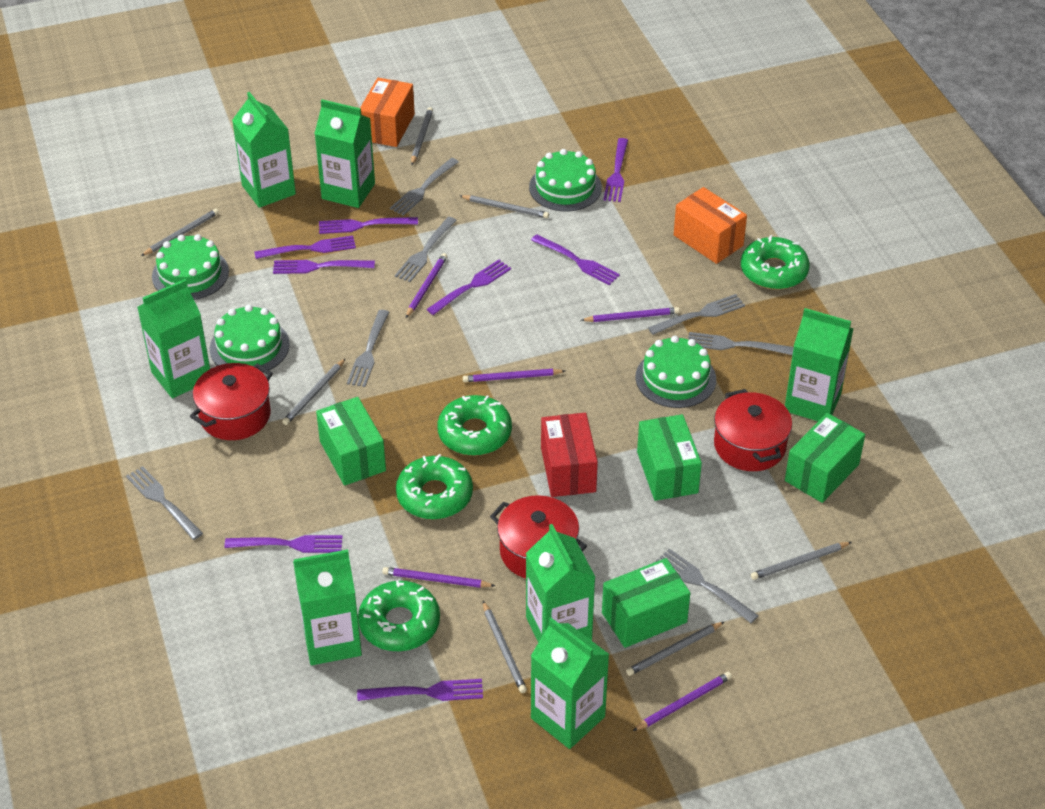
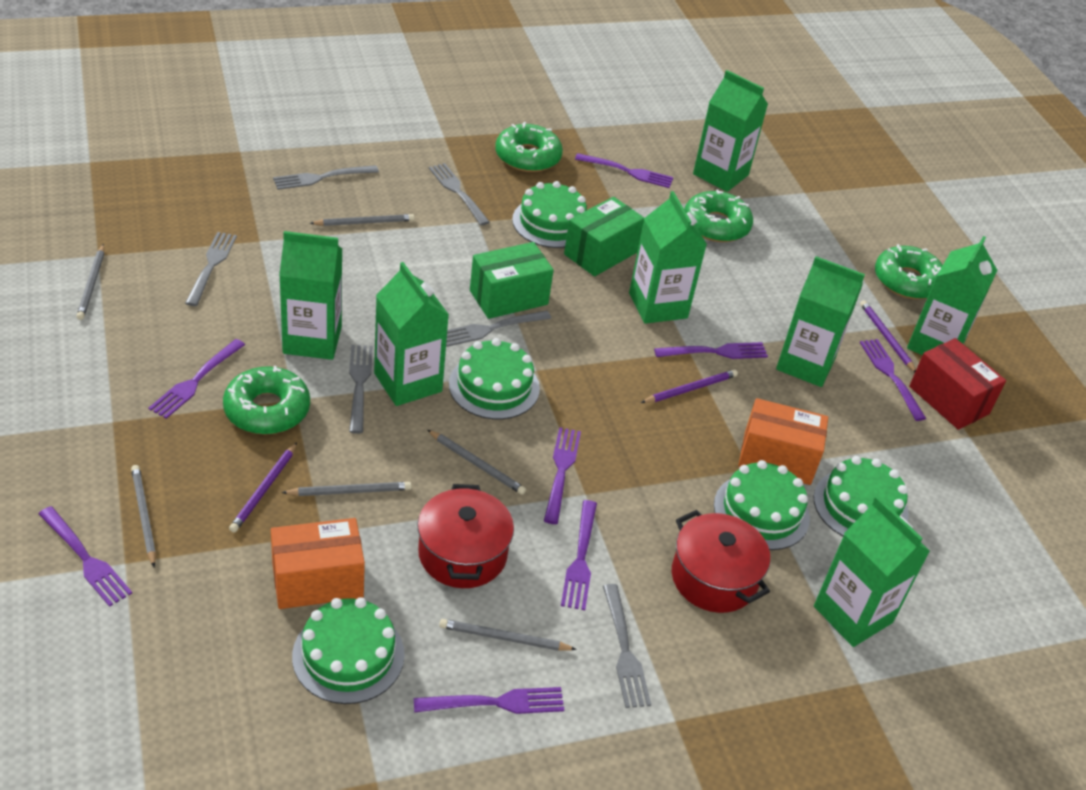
green box: [316,397,386,486] [602,558,690,648] [637,414,702,501] [785,413,865,503] = 4 -> [470,242,554,319] [564,197,644,276] = 2
green cake: [152,234,229,300] [210,305,290,373] [529,149,602,211] [635,336,716,408] = 4 -> [292,597,405,704] [449,338,540,419] [512,181,587,248] [714,460,810,550] [814,456,909,536] = 5
grey fork: [126,466,203,540] [347,310,389,387] [390,158,459,216] [395,217,457,282] [648,294,745,335] [656,549,759,623] [688,332,794,355] = 7 -> [185,232,237,306] [273,165,379,190] [349,345,373,434] [429,163,490,225] [446,311,551,347] [603,584,651,708] = 6
grey pencil: [141,209,219,256] [282,358,346,425] [411,107,433,165] [460,195,549,218] [483,601,527,693] [626,622,724,676] [751,542,852,580] = 7 -> [76,244,104,320] [131,465,156,567] [282,482,412,496] [310,214,414,226] [428,430,526,495] [439,619,577,651] = 6
purple pencil: [382,567,495,588] [406,253,447,318] [463,369,565,382] [581,307,680,322] [633,672,732,731] = 5 -> [229,442,297,533] [641,369,738,403] [860,300,916,372] = 3
red pot: [190,363,273,440] [490,495,587,578] [714,389,792,471] = 3 -> [417,484,514,588] [672,510,770,613] = 2

